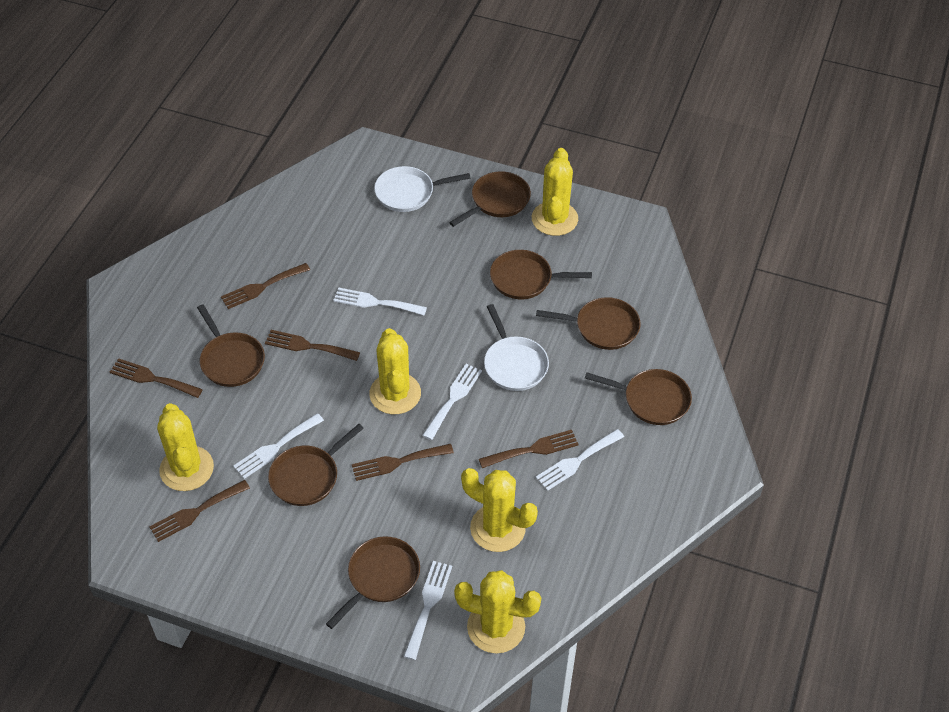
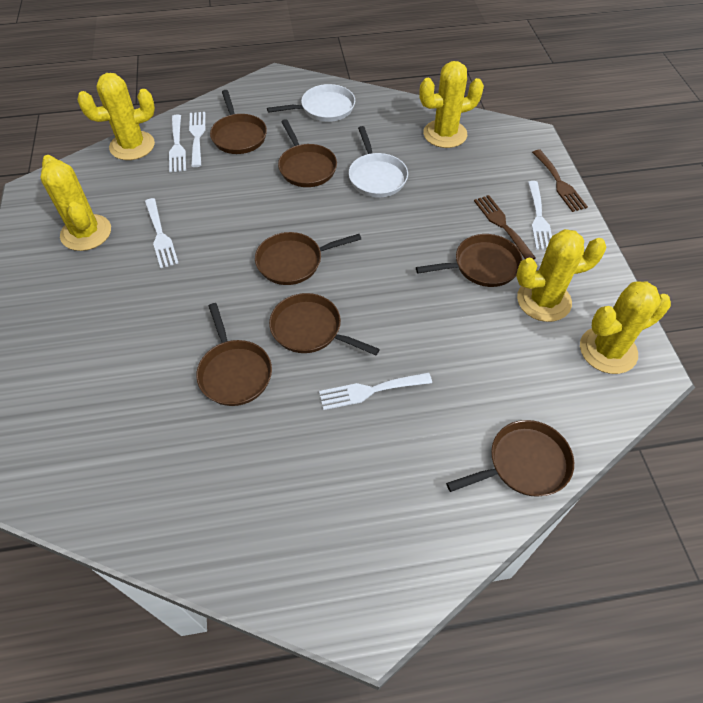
brown fork: [110,358,203,398] [149,480,250,542] [221,263,310,309] [265,330,360,361] [352,444,454,481] [479,430,579,468] = 6 -> [474,195,536,259] [532,150,588,212] = 2

